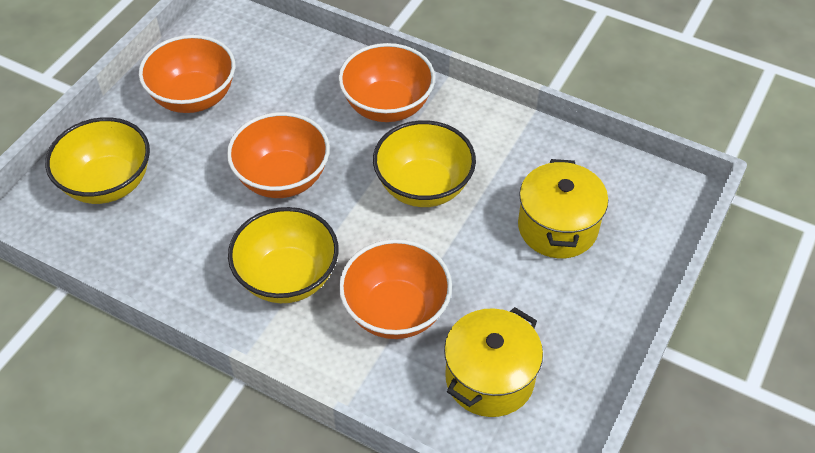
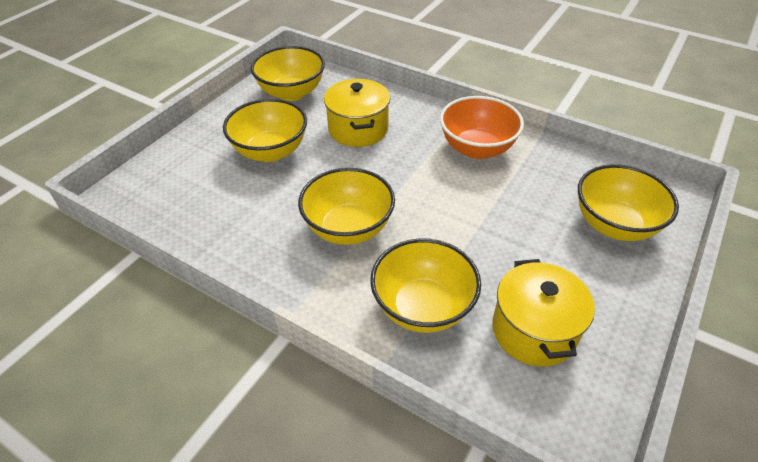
orange bowl: [139,35,235,113] [227,112,330,198] [338,43,435,122] [339,239,452,339] = 4 -> [440,96,524,159] = 1
yellow bowl: [45,117,150,204] [228,207,339,303] [373,120,476,207] = 3 -> [223,99,307,162] [251,46,325,101] [298,168,395,245] [370,238,481,333] [578,164,679,241] = 5

